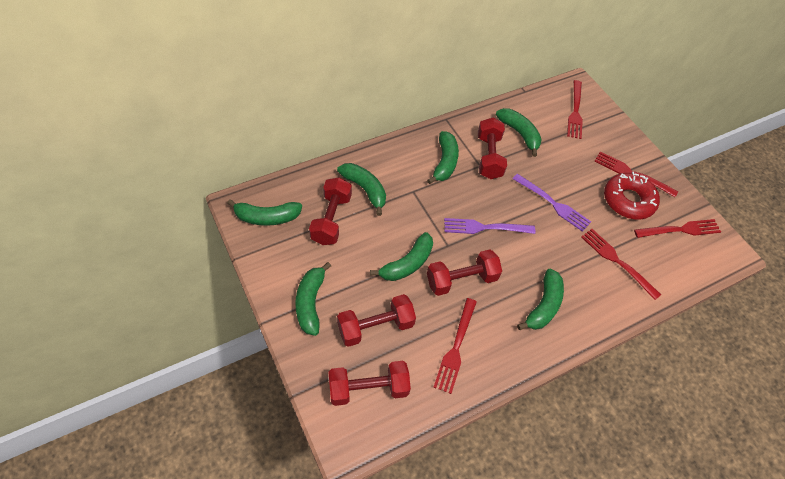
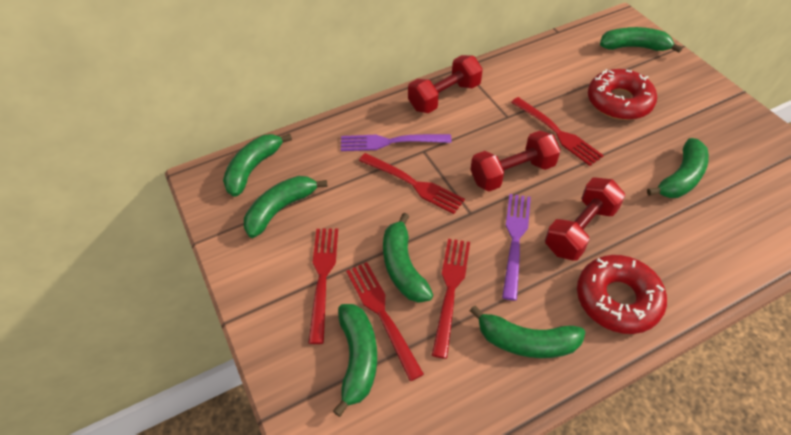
red donut: [604,172,660,220] = 1 -> [577,255,667,334] [588,69,657,120] = 2
red dumbbell: [309,177,352,245] [328,361,411,406] [337,294,416,347] [427,249,502,296] [478,118,507,179] = 5 -> [408,55,483,113] [471,130,561,191] [545,178,626,261] = 3

